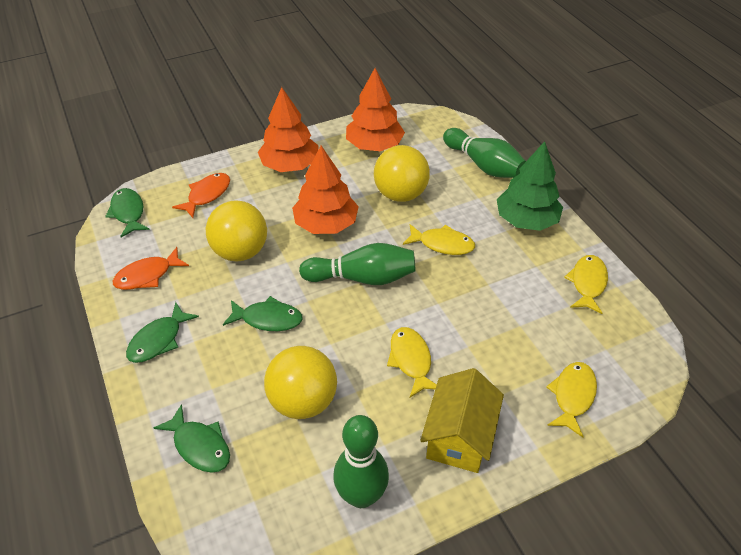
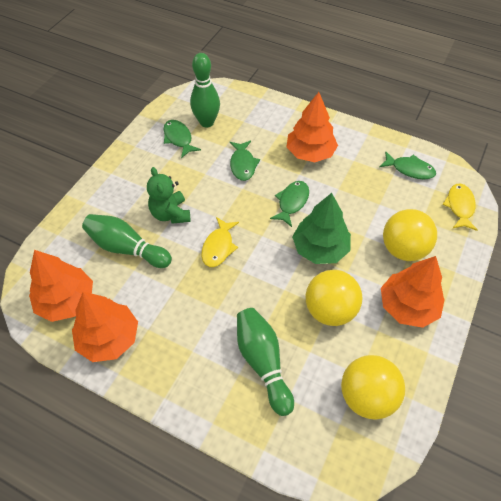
green teddy bear: none = 0 -> [147,167,191,224] = 1
orange fish: [113,247,189,290] [172,173,230,218] = 2 -> none = 0
orange tree: [258,87,319,172] [292,146,359,234] [346,68,405,151] = 3 -> [29,250,93,322] [72,292,138,362] [287,92,338,162] [381,256,445,328] = 4
yellow fish: [387,327,437,397] [403,224,475,255] [546,362,597,437] [564,255,608,314] = 4 -> [201,217,239,267] [442,184,477,231] = 2
yellow house: [420,368,504,473] = 1 -> none = 0

